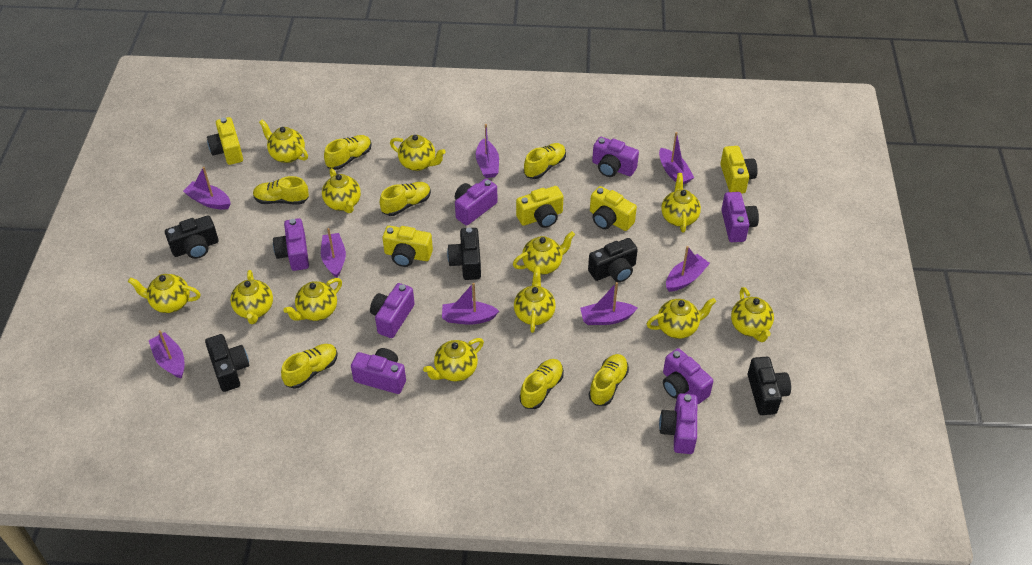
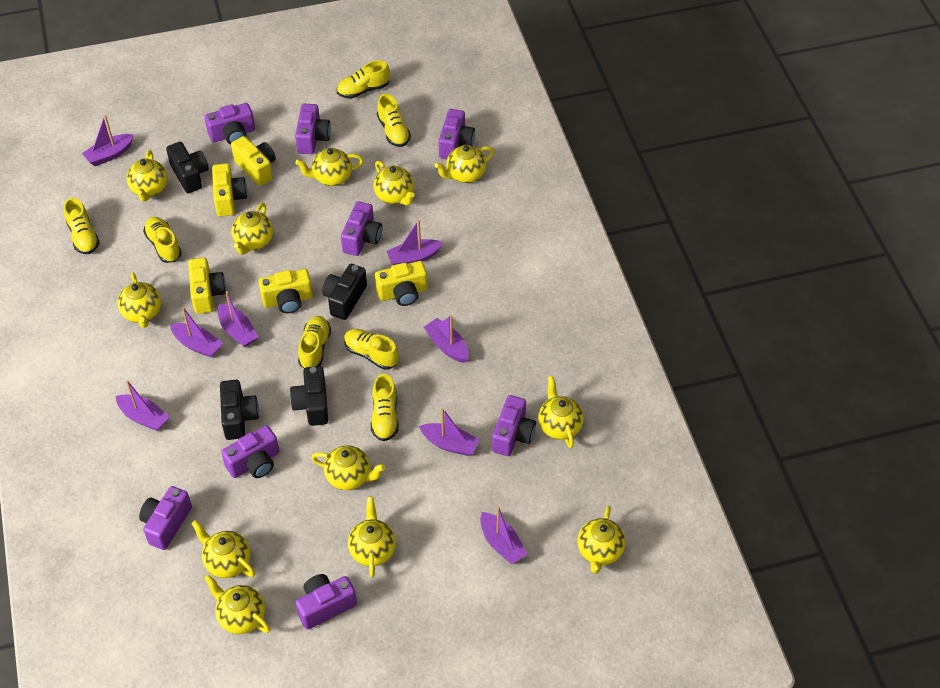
black camera: [165,215,219,259] [205,334,249,392] [447,228,481,280] [588,238,638,282] [748,357,791,415] = 5 -> [166,142,209,193] [220,380,259,440] [290,366,328,426] [322,264,367,320] = 4

